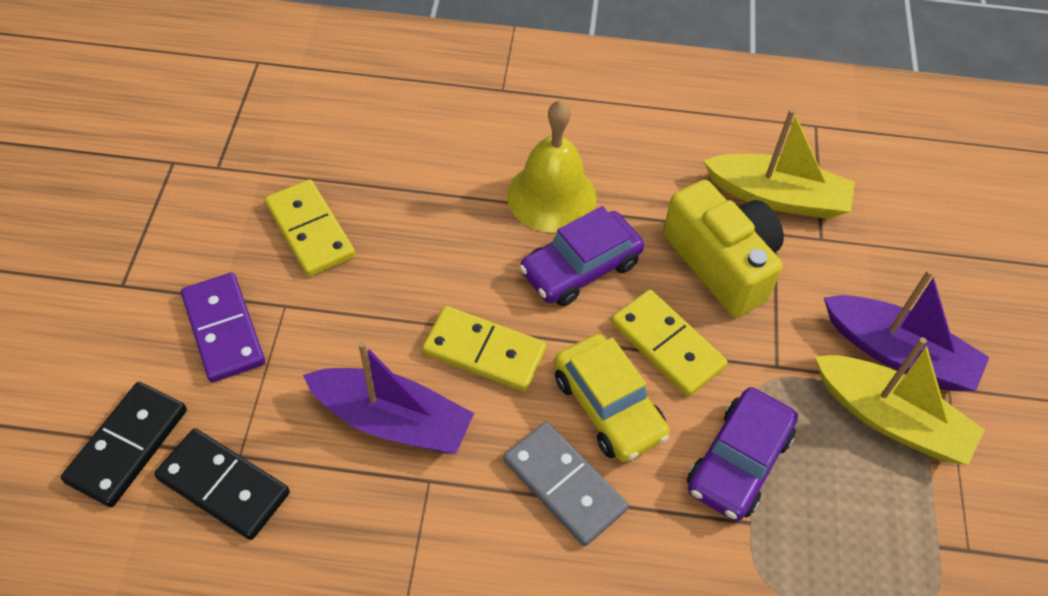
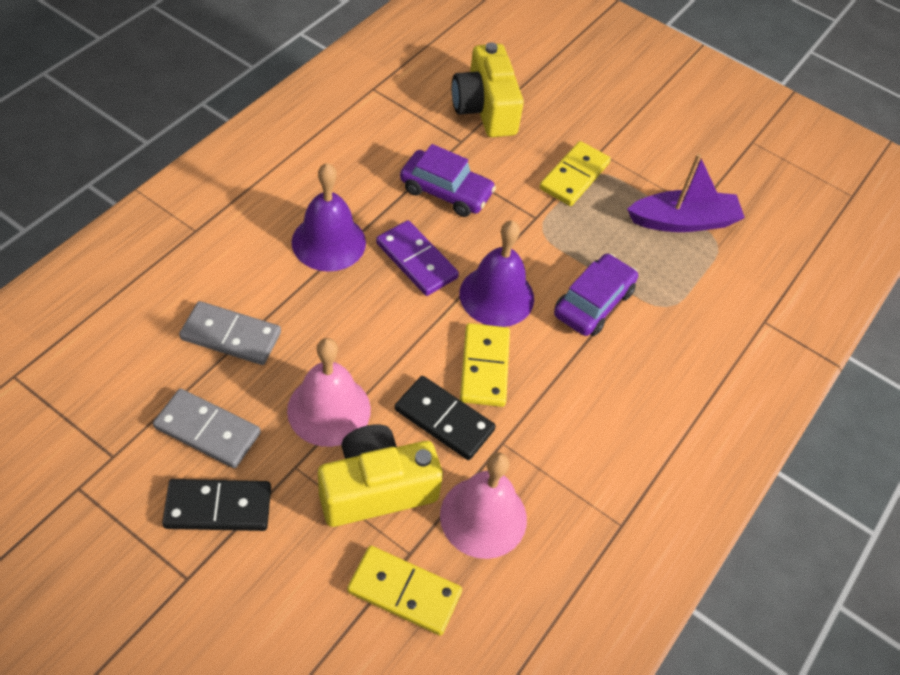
grey domino: [503,422,628,546] = 1 -> [153,389,261,468] [179,301,281,365] = 2
pink bell: none = 0 -> [287,338,371,447] [440,453,527,559] = 2
purple bell: none = 0 -> [292,163,366,272] [459,221,534,327] = 2
purple boat: [303,341,474,454] [824,269,989,391] = 2 -> [627,154,745,232] = 1
yellow bell: [507,100,597,233] = 1 -> none = 0
yellow boat: [703,109,855,219] [815,337,985,465] = 2 -> none = 0
yellow camera: [663,180,784,317] = 1 -> [318,424,443,527] [452,42,524,137] = 2
yellow car: [554,334,670,462] = 1 -> none = 0

